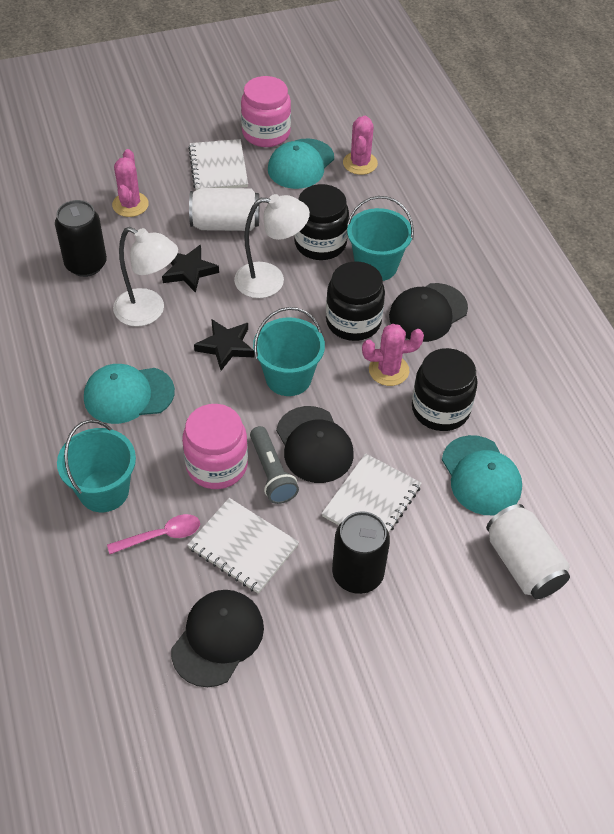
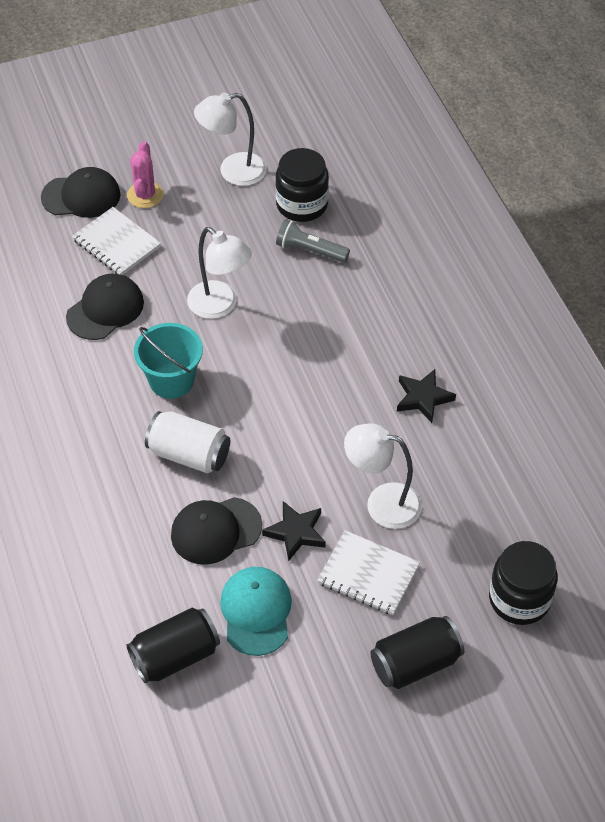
black jar: [294,184,349,260] [326,261,385,341] [412,348,478,431] = 3 -> [275,148,329,222] [489,541,558,625] = 2
pink cactus: [112,149,149,217] [343,116,378,175] [362,324,424,386] = 3 -> [127,142,163,208] = 1
pink jar: [182,404,248,489] [241,76,291,147] = 2 -> none = 0
pink spoon: [107,514,200,554] = 1 -> none = 0
turquoise bucket: [57,420,136,512] [253,307,325,396] [347,196,414,281] = 3 -> [134,323,203,399] = 1
turquoise cap: [84,364,175,424] [268,139,334,189] [442,435,522,515] = 3 -> [220,567,292,656] = 1
white can: [189,188,259,231] [486,504,570,599] = 2 -> [145,411,230,474] = 1
white lamp: [113,227,178,327] [234,194,310,298] = 2 -> [187,227,252,319] [194,92,267,186] [344,423,422,529] = 3
white notebook: [187,498,299,594] [188,139,248,190] [322,453,421,536] = 3 -> [72,207,161,275] [317,530,420,615] = 2

